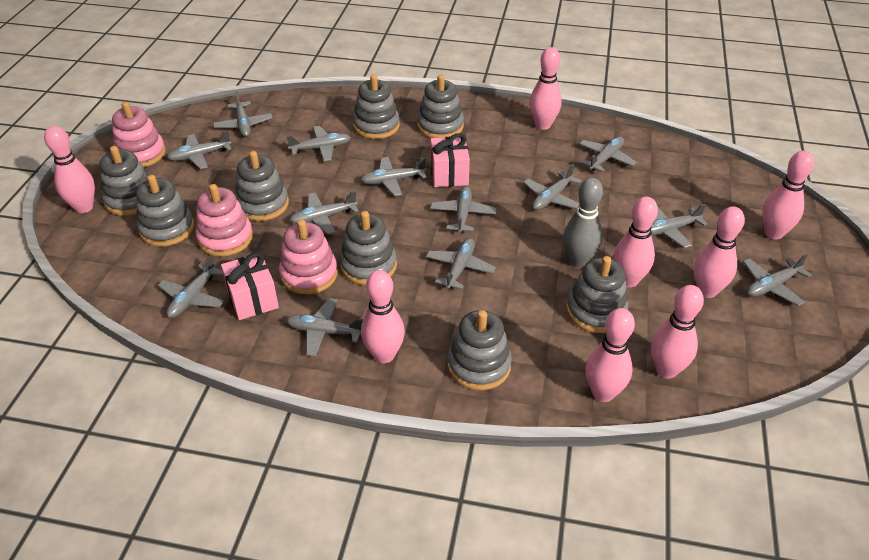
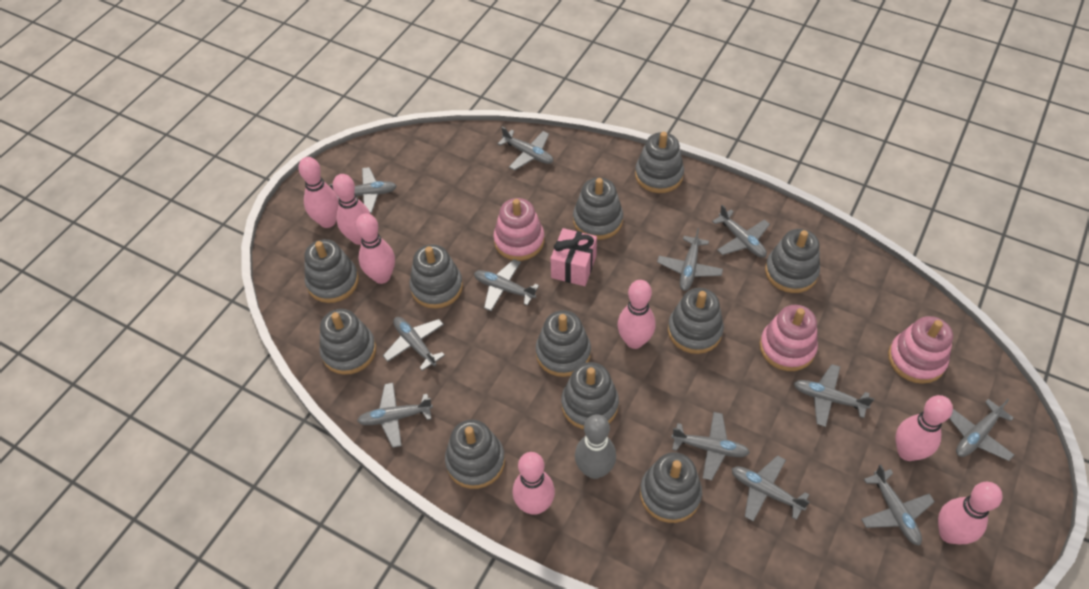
grey plane: [158,254,224,318] [167,131,231,169] [213,91,272,137] [286,126,351,162] [286,298,363,357] [289,191,358,235] [361,157,426,196] [426,238,496,289] [430,186,497,233] [523,164,581,210] [579,136,637,172] [651,204,708,248] [743,254,811,306] = 13 -> [330,167,396,214] [357,383,433,448] [383,317,445,371] [474,259,539,311] [498,127,553,170] [657,228,723,291] [671,412,750,480] [712,205,770,258] [731,455,810,522] [794,364,874,427] [861,465,935,546] [949,399,1014,461] = 12
grey stacking toy: [99,146,149,216] [136,175,194,247] [235,151,289,221] [340,211,397,285] [353,74,400,139] [417,75,464,138] [447,310,512,390] [566,256,628,333] = 8 -> [304,239,359,303] [319,309,376,375] [409,244,463,309] [445,420,505,489] [535,310,591,377] [561,362,619,429] [573,178,623,240] [635,132,684,193] [640,452,702,523] [668,288,724,354] [765,229,820,293] = 11
pink bowling pin: [44,126,95,213] [361,270,405,363] [529,47,562,130] [586,308,635,402] [614,196,658,288] [651,285,704,379] [694,206,745,298] [762,151,814,240] = 8 -> [298,157,339,228] [333,174,370,245] [356,213,395,284] [513,452,555,515] [617,280,656,349] [895,395,953,461] [938,482,1003,544] = 7
pink gift: [221,252,279,320] [431,133,470,187] = 2 -> [550,228,597,286] = 1

